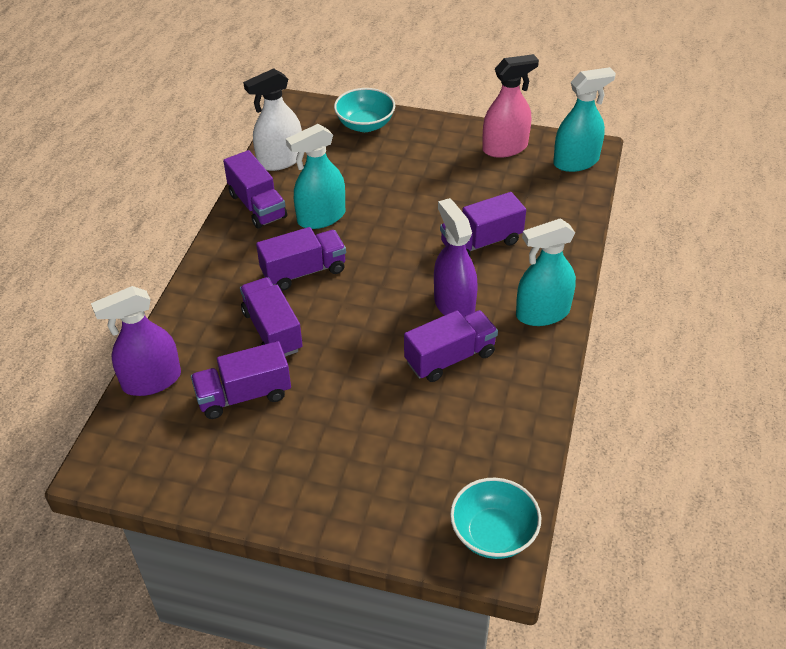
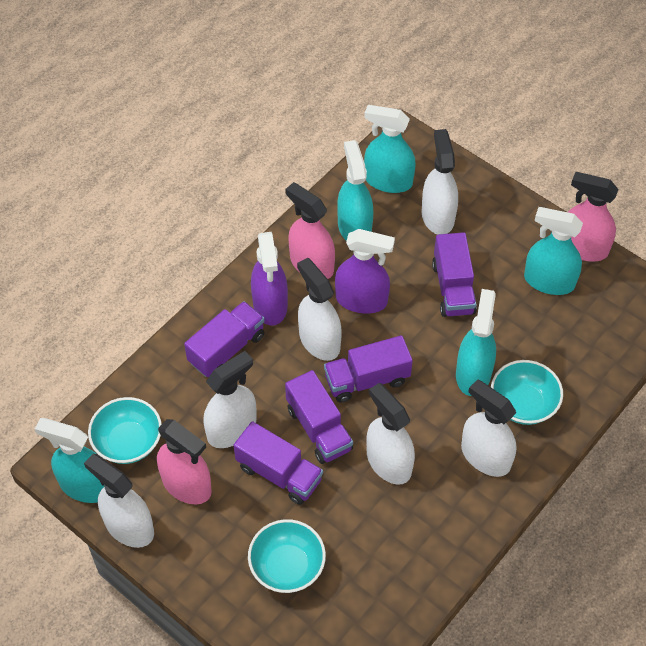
pink spray bottle: [482,54,539,158] = 1 -> [157,419,212,504] [285,182,335,279] [568,172,619,261] = 3
purple truck: [191,341,291,419] [223,150,287,228] [240,277,303,357] [256,227,346,291] [404,310,498,382] [440,192,526,256] = 6 -> [184,301,265,377] [234,421,323,505] [285,370,353,464] [324,335,413,403] [432,232,477,317] = 5
turquoise bowl: [334,88,395,132] [450,478,541,559] = 2 -> [88,397,162,464] [248,519,326,593] [491,360,563,425] = 3
turquoise spray bottle: [286,124,345,229] [516,218,576,326] [553,67,616,172] = 3 -> [35,418,104,503] [337,140,373,241] [364,105,416,193] [456,289,496,396] [524,207,583,295] = 5
white spray bottle: [243,68,302,171] = 1 -> [84,454,154,548] [203,351,257,448] [297,258,342,361] [366,383,415,485] [422,129,458,234] [461,379,517,477] = 6

